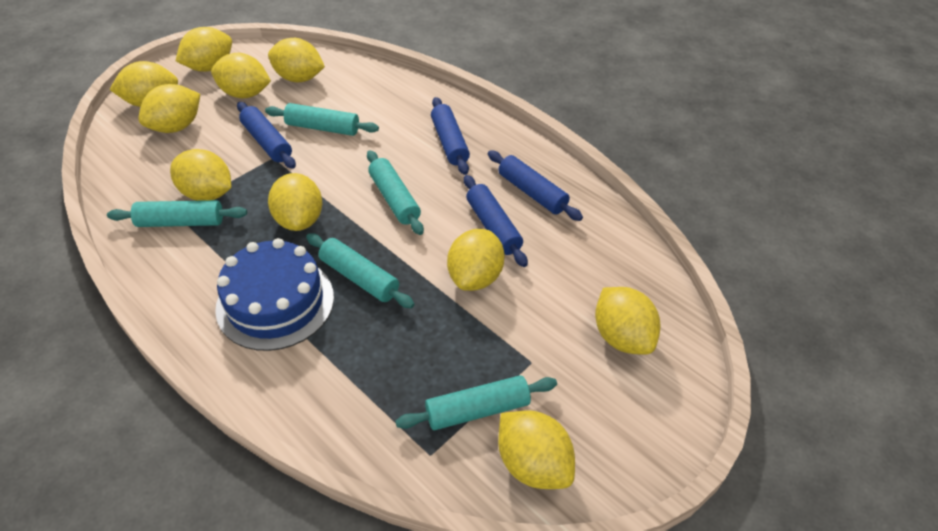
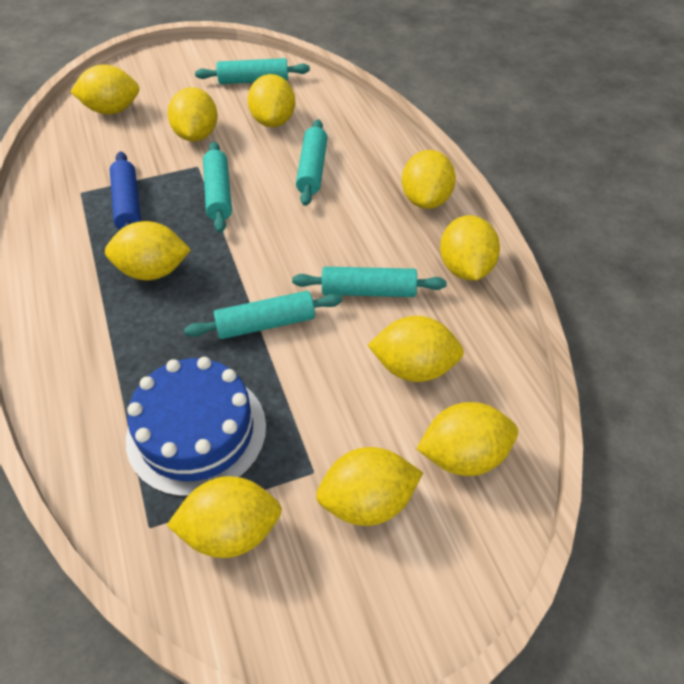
blue rolling pin: [237,102,296,169] [431,97,470,175] [464,175,528,267] [488,150,583,221] = 4 -> [110,152,141,230] = 1

